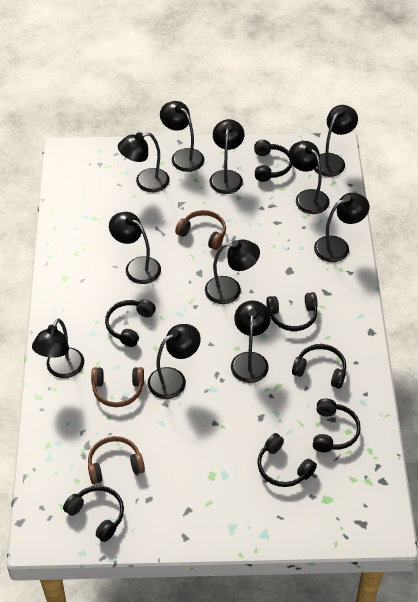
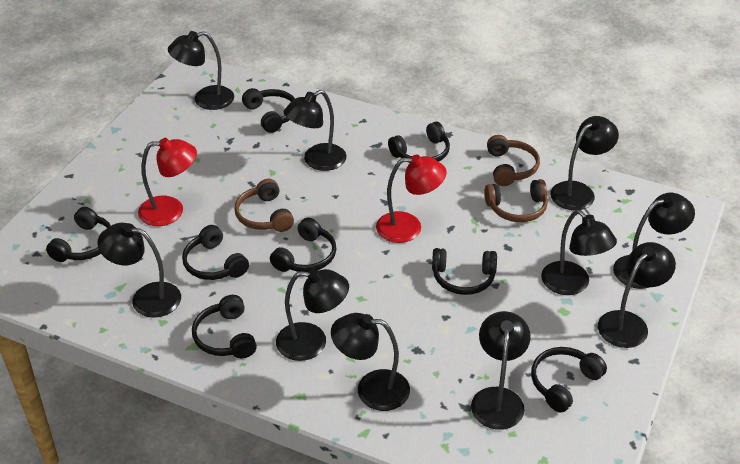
black headphones: [63,485,124,542] [105,299,156,347] [254,140,292,182] [257,433,317,487] [266,292,317,331] [292,344,346,389] [313,398,361,452] = 7 -> [46,207,111,262] [182,225,249,280] [192,295,257,358] [242,88,295,133] [270,218,337,272] [388,122,450,163] [432,248,497,295] [531,347,607,412] = 8
black lamp: [32,318,84,378] [109,212,161,284] [118,132,170,192] [148,324,201,399] [160,101,204,172] [205,239,260,304] [209,119,244,194] [231,300,271,383] [289,141,329,214] [314,105,358,177] [314,193,369,262] = 11 -> [97,223,181,318] [168,31,234,110] [276,268,349,361] [284,90,346,171] [331,313,410,411] [471,311,531,430] [541,210,617,295] [550,116,619,210] [598,242,676,348] [613,193,695,289] = 10
red lamp: none = 0 -> [138,138,197,226] [376,155,447,243] = 2

